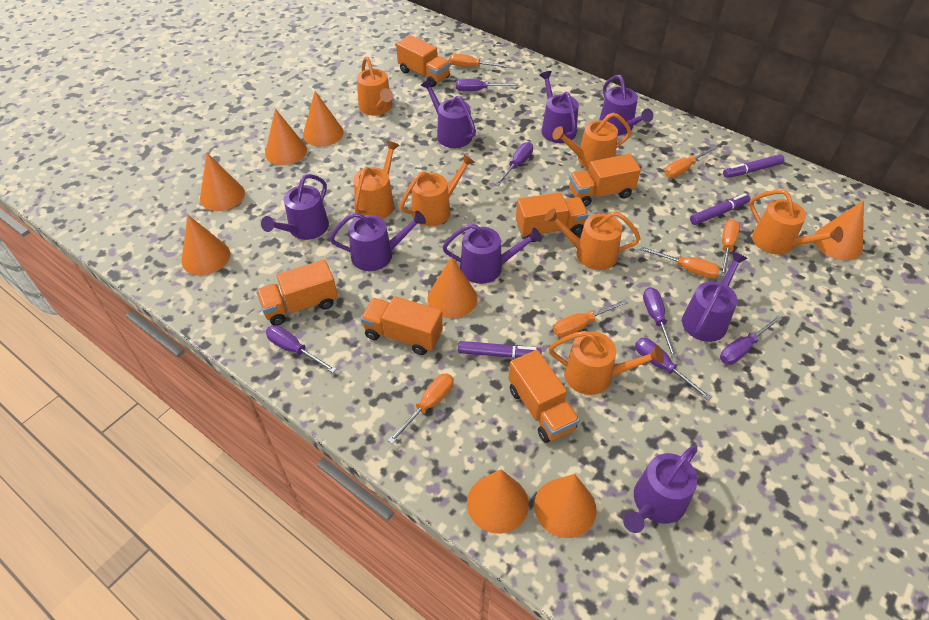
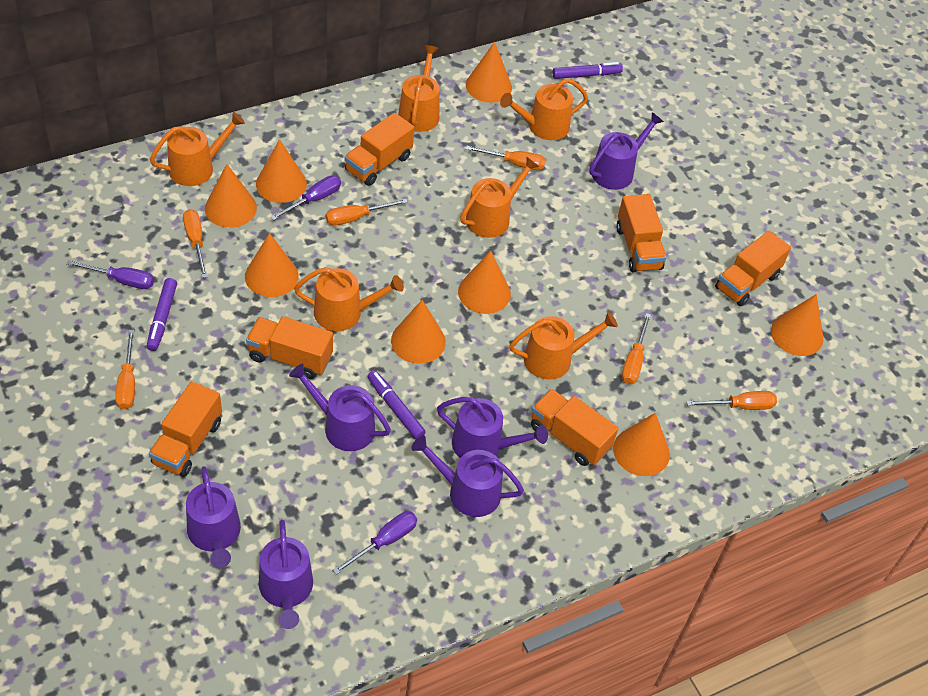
orange watering can: [353,141,400,219] [357,57,393,116] [400,154,475,226] [544,208,641,270] [549,331,664,395] [552,112,631,169] [749,190,843,255] = 7 -> [150,112,245,186] [294,267,404,331] [398,45,440,132] [460,157,539,238] [500,78,588,140] [509,312,618,380] = 6
purple screwdriver: [266,325,336,373] [456,79,519,91] [495,142,533,186] [635,338,711,400] [643,287,677,358] [720,316,782,365] = 6 -> [67,260,154,289] [270,176,341,221] [333,511,417,575] = 3
purple watering can: [261,174,329,240] [330,211,426,271] [421,79,476,148] [442,224,542,284] [540,71,579,143] [599,75,653,135] [623,446,698,533] [682,252,748,342] = 8 -> [186,466,241,568] [259,520,313,629] [289,363,391,451] [411,435,524,517] [437,397,548,458] [589,112,664,190] = 6

